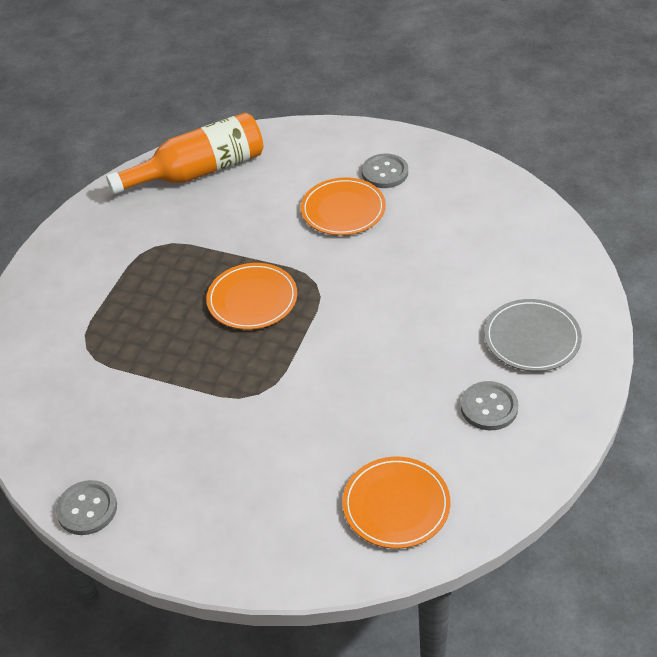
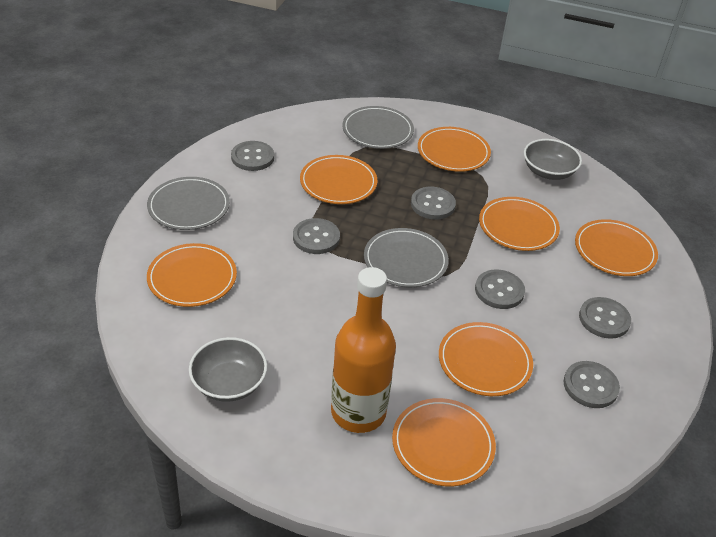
grey bowl: none = 0 -> [189,337,267,402] [524,139,582,180] = 2
grey button: [56,480,117,535] [362,154,408,188] [461,381,519,430] = 3 -> [231,141,274,171] [293,218,340,254] [411,187,456,220] [475,269,525,309] [564,361,620,408] [579,297,631,339] = 6
grey plate: [484,299,582,372] = 1 -> [147,177,230,230] [342,106,414,149] [364,228,449,288] = 3
orange plate: [206,263,297,330] [301,177,386,235] [342,457,450,549] = 3 -> [147,243,237,307] [300,155,377,204] [392,398,496,486] [418,127,491,172] [439,322,533,396] [479,197,560,251] [575,219,658,276] = 7

